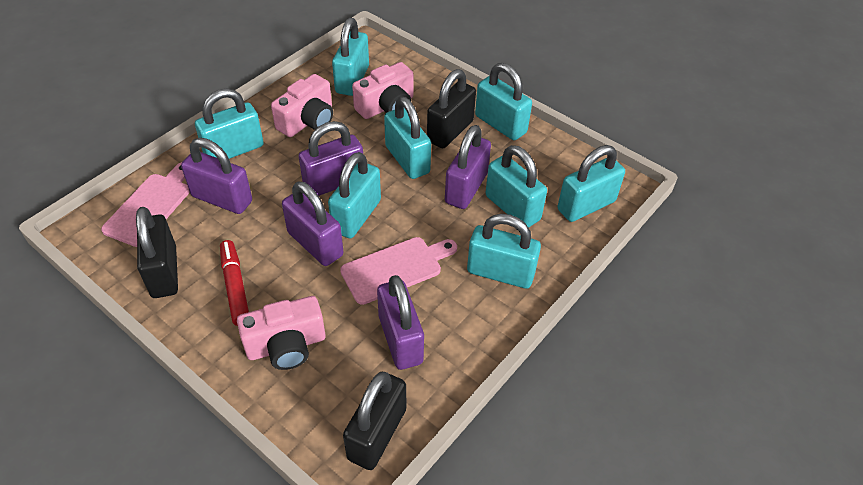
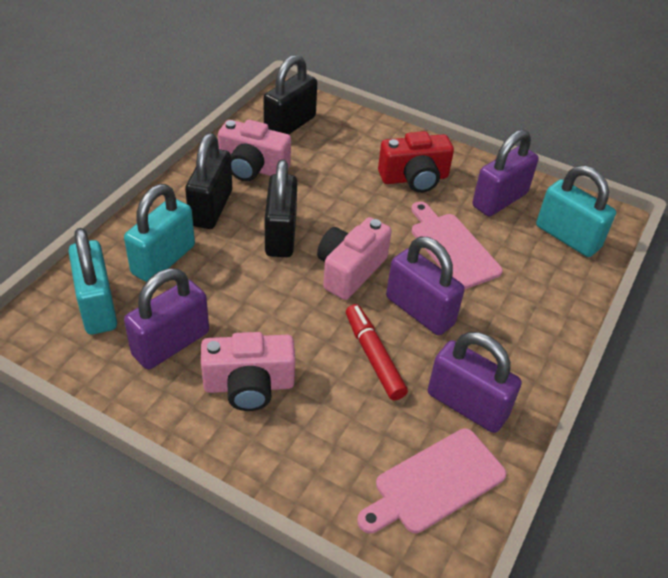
purple padlock: [181,138,252,214] [282,181,343,266] [299,121,363,196] [377,275,424,370] [445,125,491,209] = 5 -> [124,268,209,369] [386,237,465,335] [428,332,522,433] [472,129,539,216] = 4
red camera: none = 0 -> [378,131,454,193] = 1
turquoise padlock: [195,89,264,159] [328,152,381,238] [332,18,369,96] [384,97,431,179] [467,214,541,289] [475,63,532,140] [485,145,547,228] [558,145,625,222] = 8 -> [69,228,117,334] [124,184,195,282] [536,165,616,257] = 3

